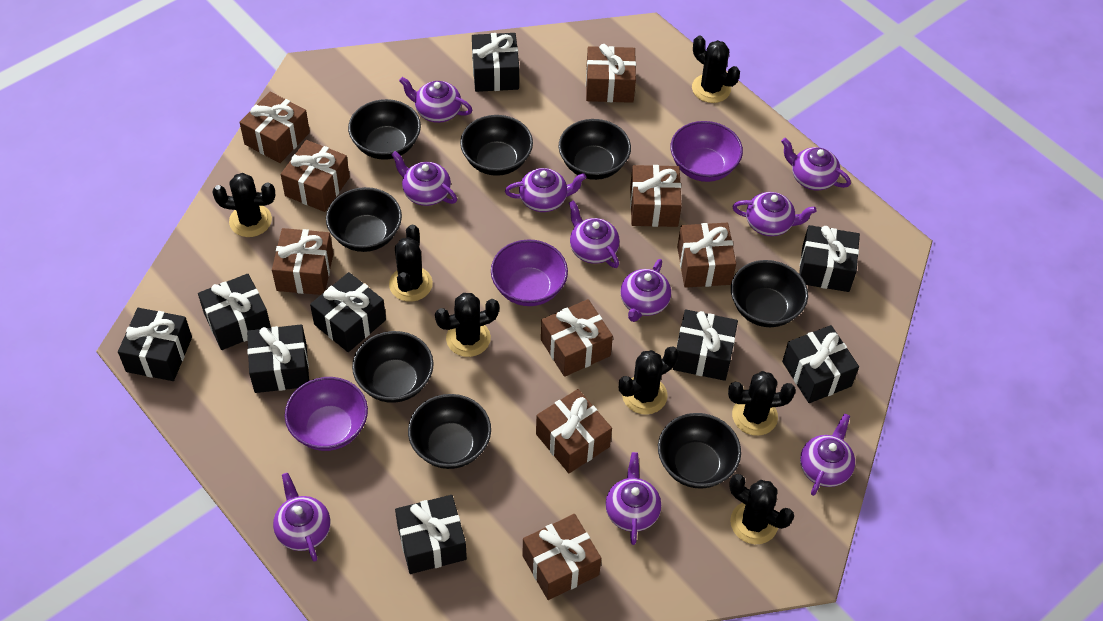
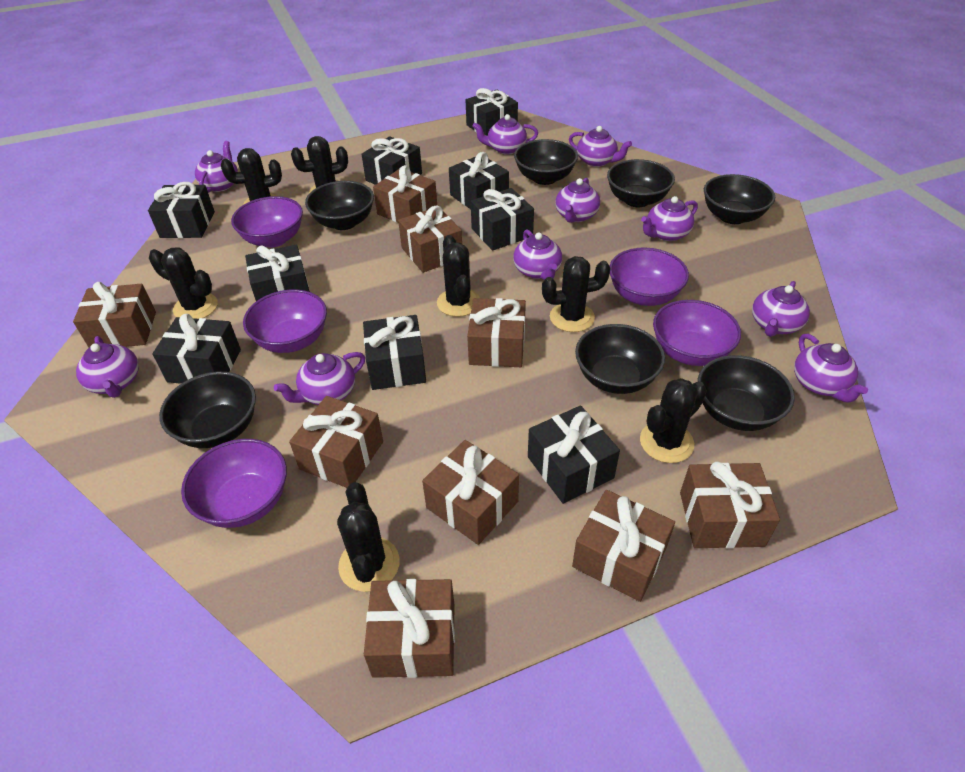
black bowl: [326,187,402,252] [348,99,421,160] [352,331,434,403] [408,394,491,469] [460,115,533,176] [559,119,631,180] [658,413,741,489] [731,260,808,327] = 8 -> [159,372,256,448] [305,181,374,230] [514,139,578,185] [575,324,665,394] [607,159,675,207] [698,355,795,431] [704,174,775,224] = 7
purple bowl: [285,377,368,451] [491,239,568,306] [670,121,743,182] = 3 -> [181,439,287,528] [231,196,303,248] [243,290,327,353] [609,247,689,306] [653,300,741,366] = 5

